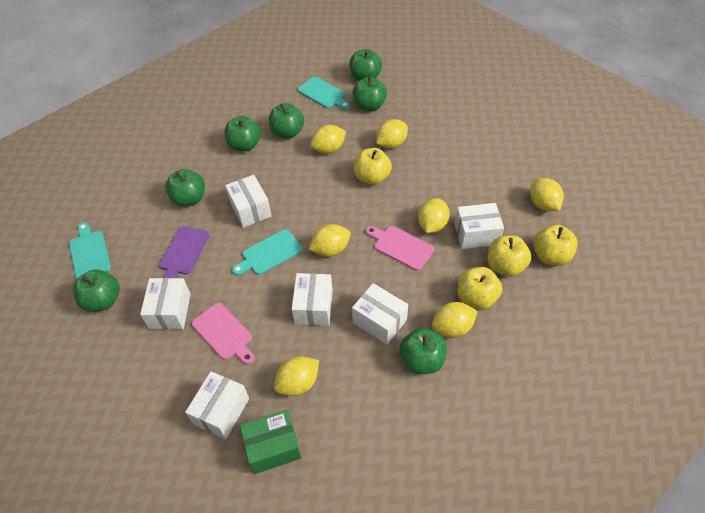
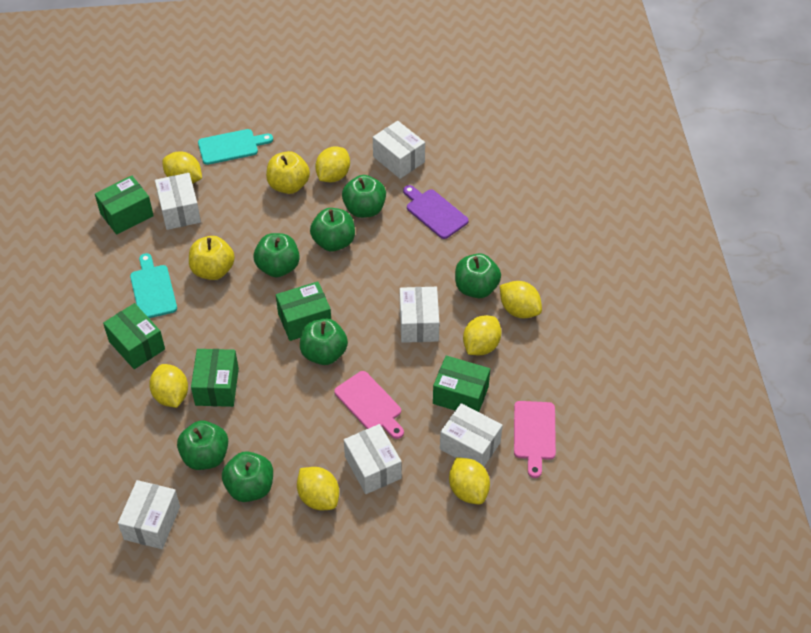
green box: [240,410,301,474] = 1 -> [95,175,154,235] [103,303,165,369] [191,349,239,407] [276,281,331,341] [433,355,490,412] = 5
turquoise cutting board: [69,222,111,279] [232,229,302,275] [298,77,350,110] = 3 -> [130,253,177,318] [198,129,273,165] = 2
yellow apple: [354,148,392,185] [457,267,502,310] [487,235,531,277] [533,225,578,265] = 4 -> [189,236,235,280] [266,151,310,194] = 2

